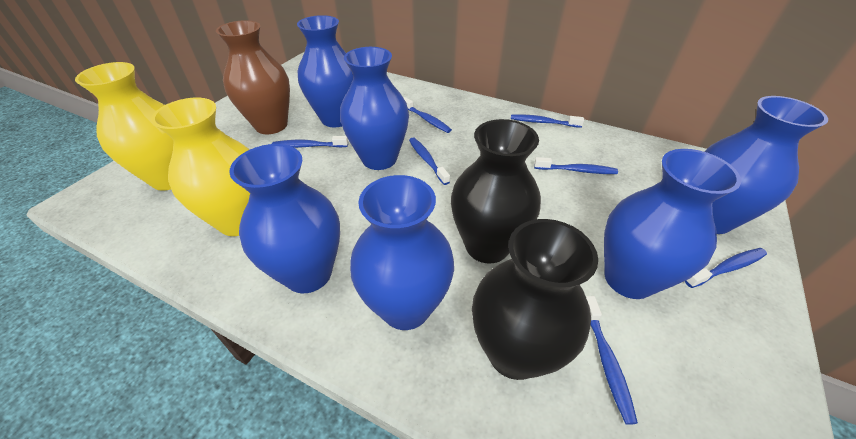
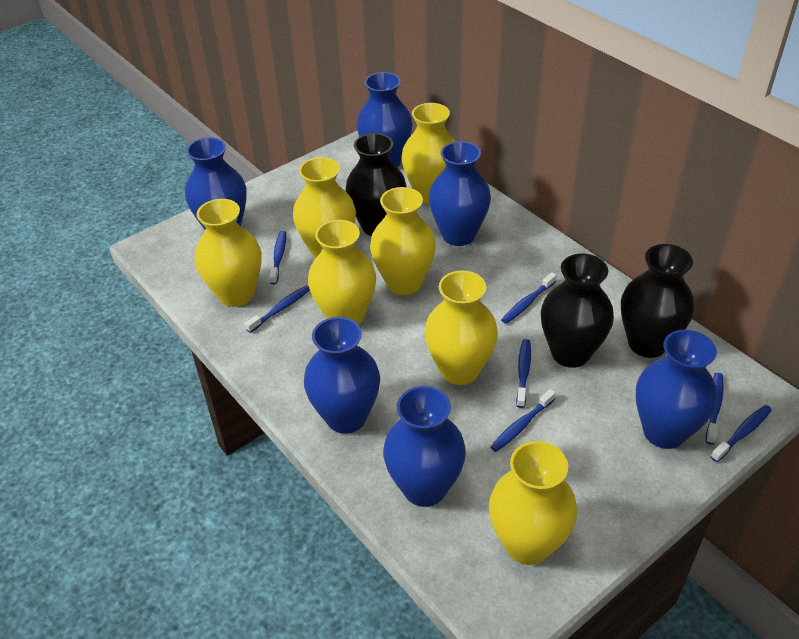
black vase: [451,119,541,264] [472,219,598,380] = 2 -> [345,133,407,236] [541,254,614,368] [621,244,695,358] = 3
brown vase: [216,20,290,134] = 1 -> none = 0
yellow vase: [75,62,173,191] [151,98,250,236] = 2 -> [195,199,261,307] [293,157,356,258] [308,220,376,325] [370,187,436,295] [402,103,456,204] [424,270,498,385] [489,441,577,565] = 7

